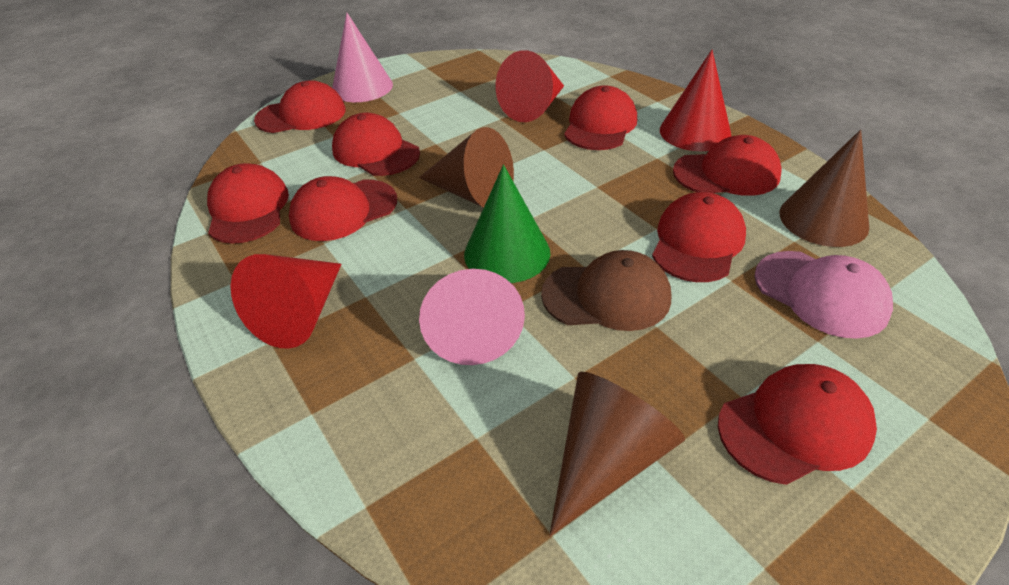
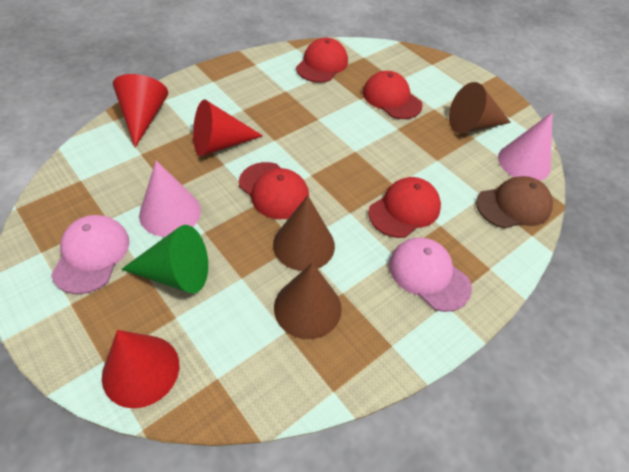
pink cap: [754,251,893,339] = 1 -> [51,215,129,294] [389,237,472,312] = 2
red cap: [207,163,289,244] [254,80,346,133] [289,176,397,241] [332,113,420,176] [564,85,637,150] [652,192,746,282] [673,135,781,196] [718,364,877,485] = 8 -> [239,162,309,219] [296,38,348,83] [363,71,423,119] [368,177,441,238] = 4

